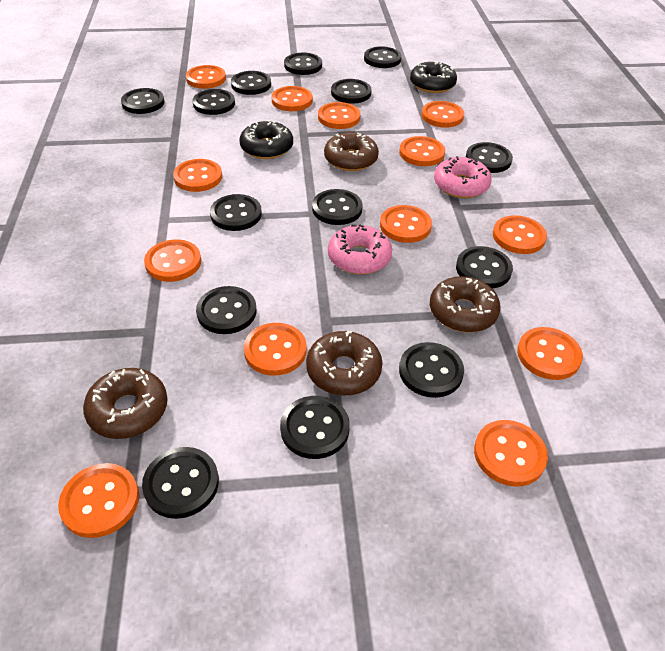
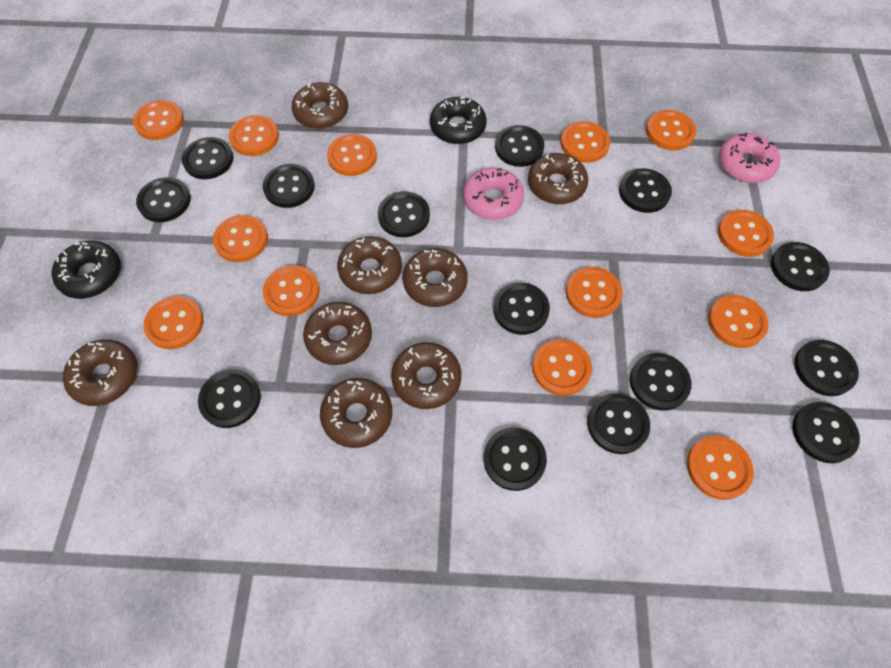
brown donut: [83,368,167,439] [306,331,383,396] [324,132,379,171] [430,276,501,333] = 4 -> [63,339,137,406] [292,82,348,129] [303,302,372,365] [320,378,392,448] [337,236,402,294] [391,342,462,409] [403,248,468,307] [528,153,588,204] = 8

